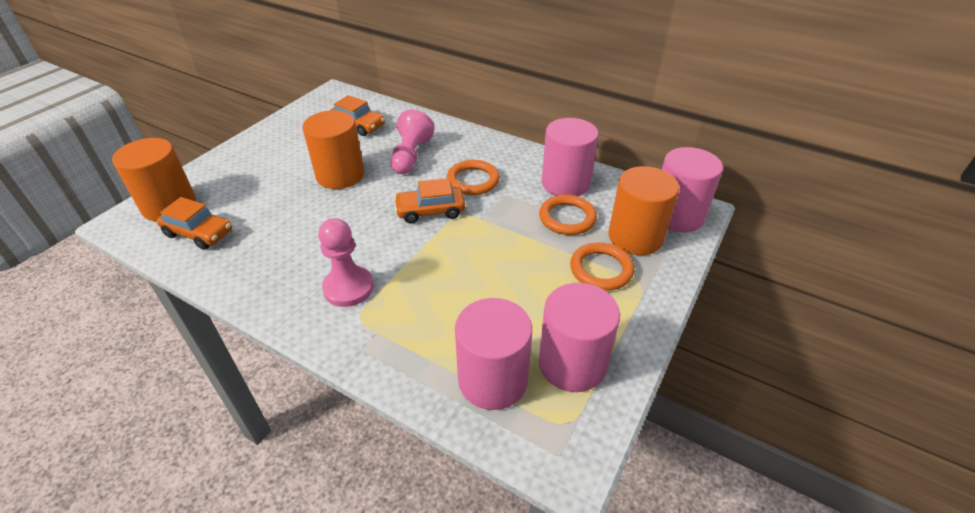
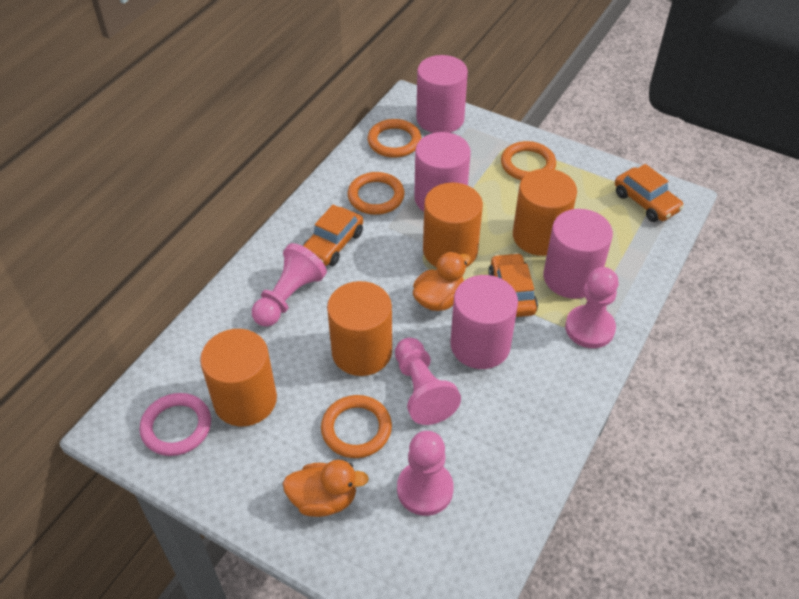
orange cylinder: [112,138,196,221] [302,110,364,189] [608,166,679,255] = 3 -> [200,329,277,426] [327,281,392,376] [423,183,483,267] [513,169,577,256] = 4
orange duck: none = 0 -> [283,460,369,517] [413,252,471,311] = 2
orange ring: [447,160,500,195] [539,195,597,235] [570,242,634,291] = 3 -> [321,395,392,458] [348,172,405,215] [368,119,421,158] [501,141,556,180] = 4
pink pawn: [318,218,374,307] [390,109,435,174] = 2 -> [252,243,327,327] [395,338,461,425] [397,431,454,516] [565,267,619,348] = 4
pink ring: none = 0 -> [140,393,211,456] = 1

